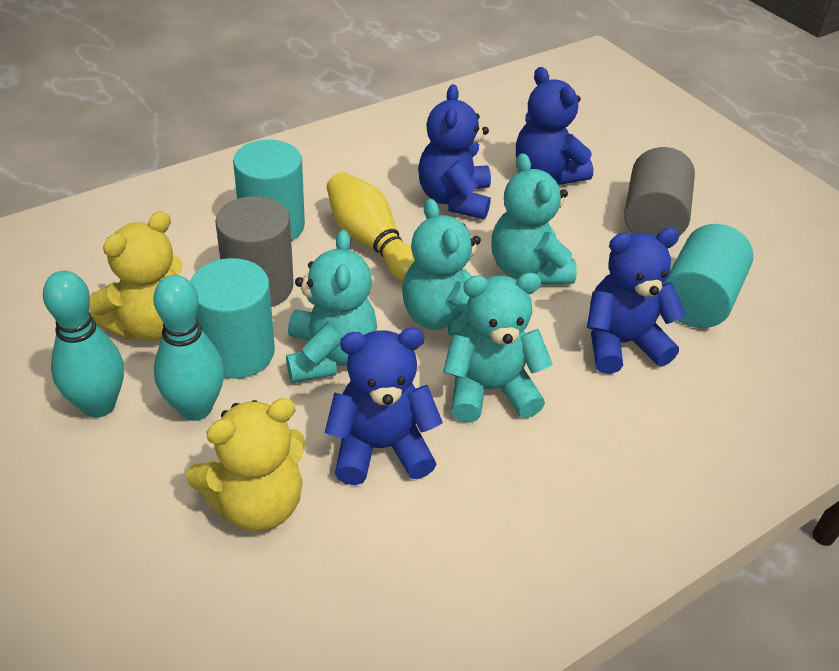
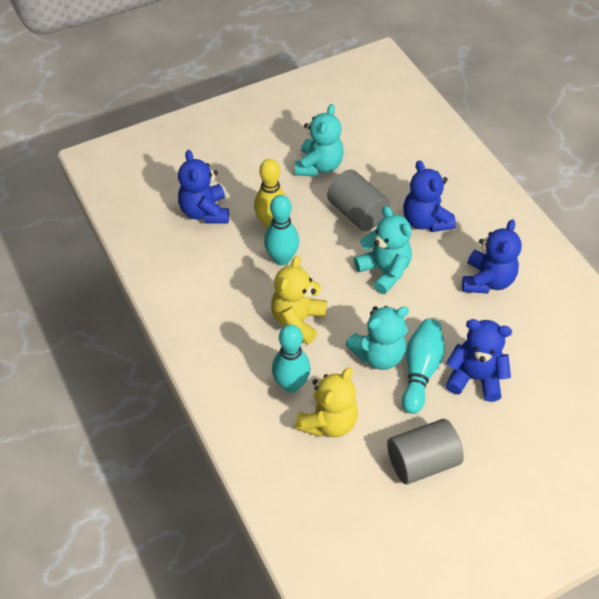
turquoise bowling pin: [43,271,124,418] [154,275,224,421] = 2 -> [264,195,299,266] [272,325,311,393] [402,319,445,414] = 3
turquoise cylinder: [190,258,275,379] [233,140,305,241] [663,224,754,328] = 3 -> none = 0
turquoise teddy bear: [286,230,377,383] [402,199,481,336] [443,273,553,423] [492,153,577,285] = 4 -> [295,104,344,176] [346,306,409,370] [354,206,412,294] = 3

